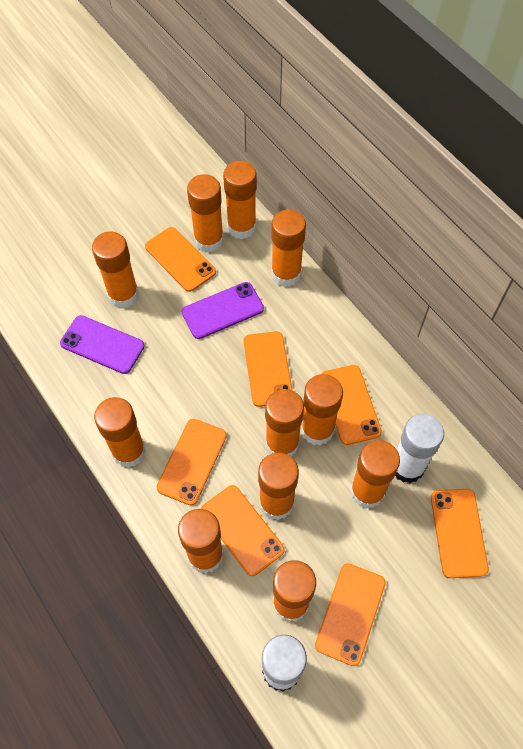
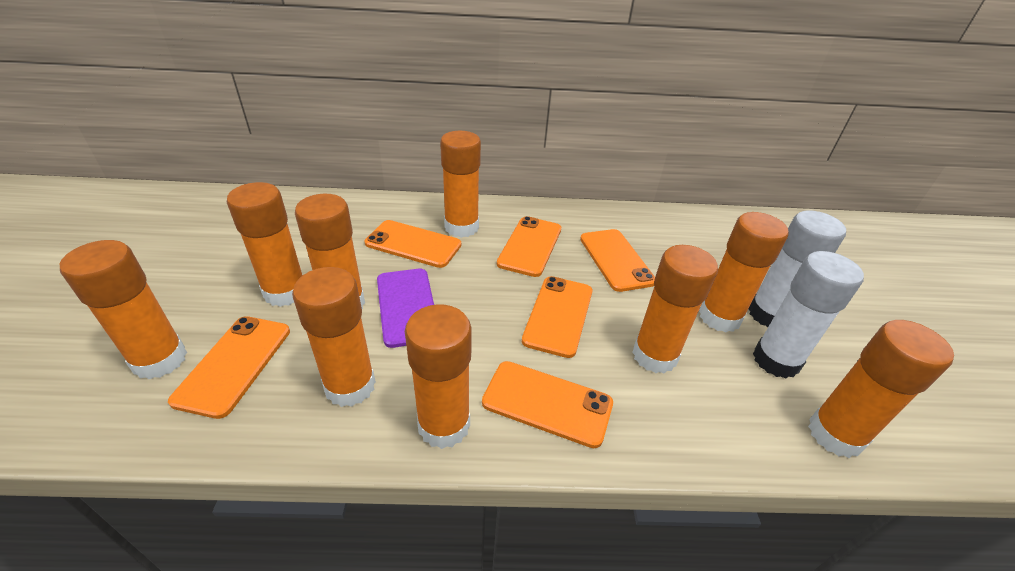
orange glue stick: [92,231,139,308] [94,397,146,468] [178,509,224,574] [187,174,224,253] [223,161,257,239] [258,453,299,520] [265,389,304,457] [271,210,306,287] [273,560,316,622] [301,374,343,445] [350,440,400,509] = 11 -> [60,240,187,379] [227,182,303,307] [292,267,376,407] [295,194,365,309] [405,304,471,449] [440,131,481,238] [632,245,718,374] [699,212,789,332] [808,320,954,458] = 9
orange phone: [145,227,216,292] [157,419,227,505] [201,485,284,576] [244,331,293,407] [315,563,386,666] [322,365,382,445] [431,489,489,578] = 7 -> [168,316,290,419] [365,220,461,268] [482,361,613,448] [497,216,561,277] [522,276,593,358] [580,229,655,292] = 6
purple phone: [60,315,145,374] [182,282,264,339] = 2 -> [377,269,434,348] = 1

